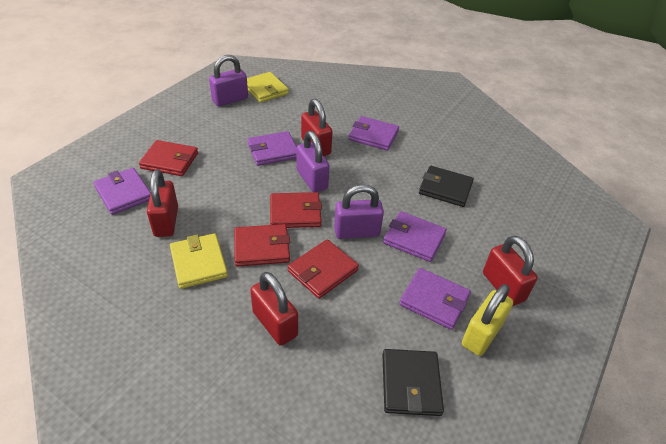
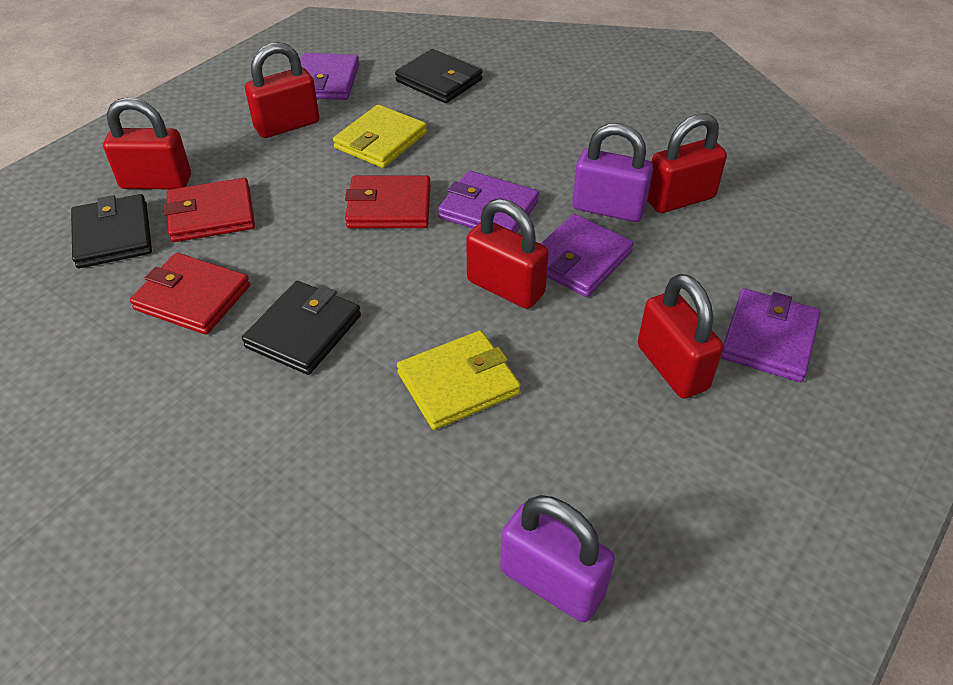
black wallet: [383,349,444,416] [419,166,474,207] = 2 -> [71,194,152,268] [242,281,361,375] [395,49,482,103] = 3
purple padlock: [209,55,248,106] [297,131,330,192] [334,184,384,239] = 3 -> [500,495,615,622] [572,123,653,222] = 2
purple wallet: [93,168,151,215] [247,131,297,166] [349,116,399,151] [383,211,447,262] [399,268,471,330] = 5 -> [300,53,359,100] [438,171,539,233] [541,214,634,297] [721,288,821,382] = 4
red padlock: [147,170,178,237] [250,272,298,346] [301,99,333,156] [483,235,538,306] = 4 -> [103,97,191,189] [245,42,320,138] [466,199,549,309] [638,274,724,399] [647,113,727,213] = 5
red wallet: [139,140,198,176] [234,224,290,267] [270,192,322,228] [288,239,359,299] = 4 -> [130,253,250,335] [164,178,255,242] [345,176,430,228] = 3
yellow padlock: [462,284,513,356] = 1 -> none = 0

